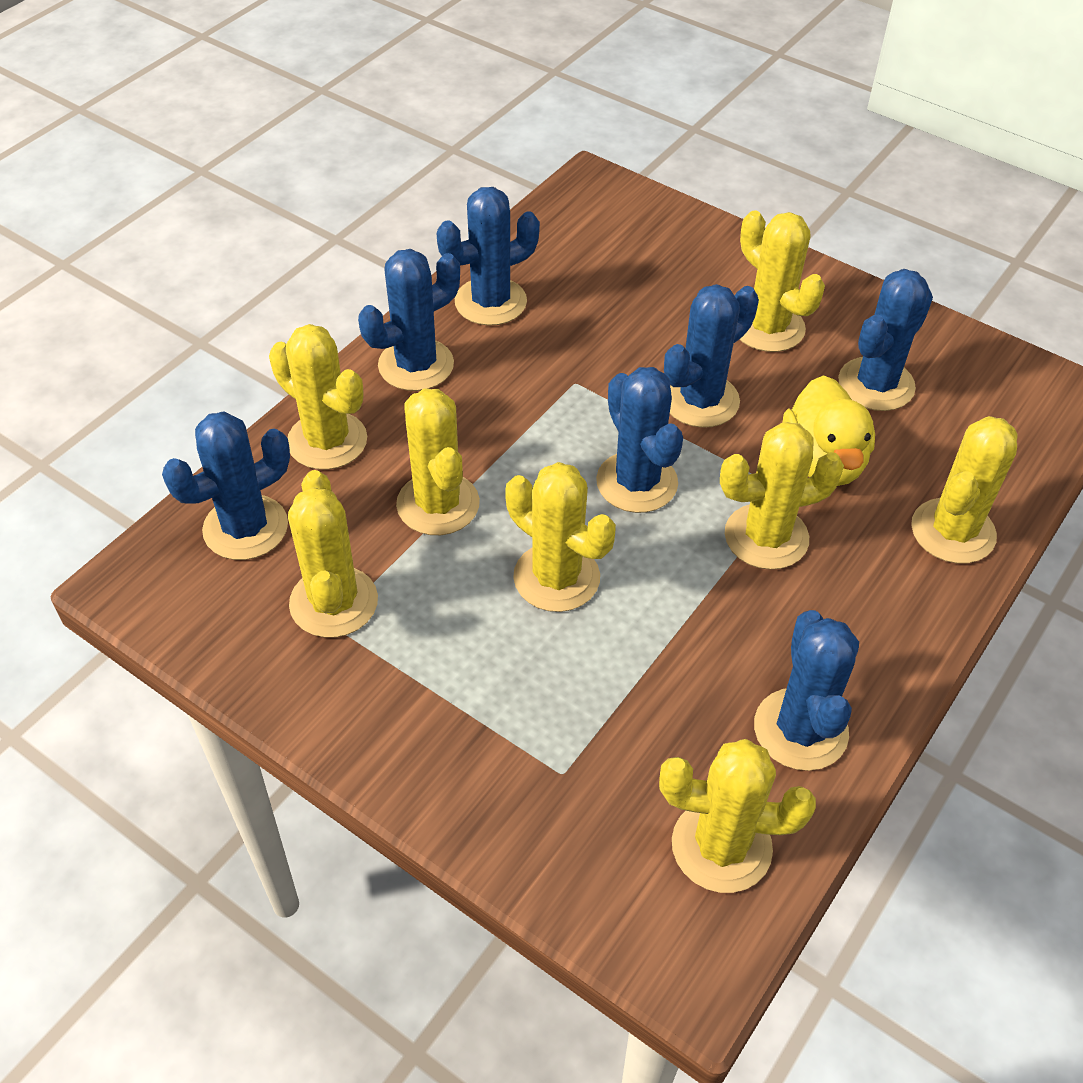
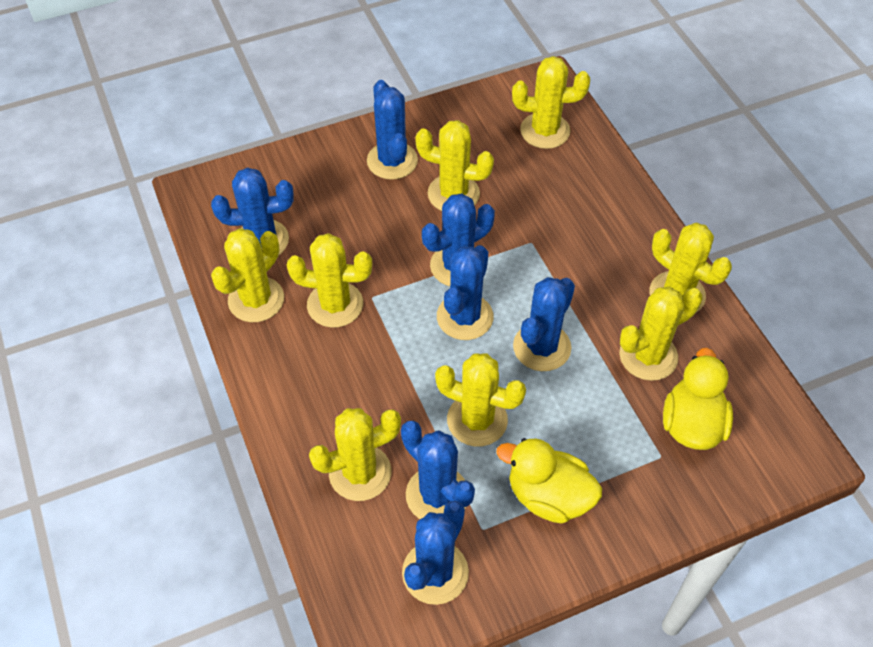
yellow duck: [783,375,875,486] = 1 -> [496,438,602,524] [663,348,733,450] = 2

